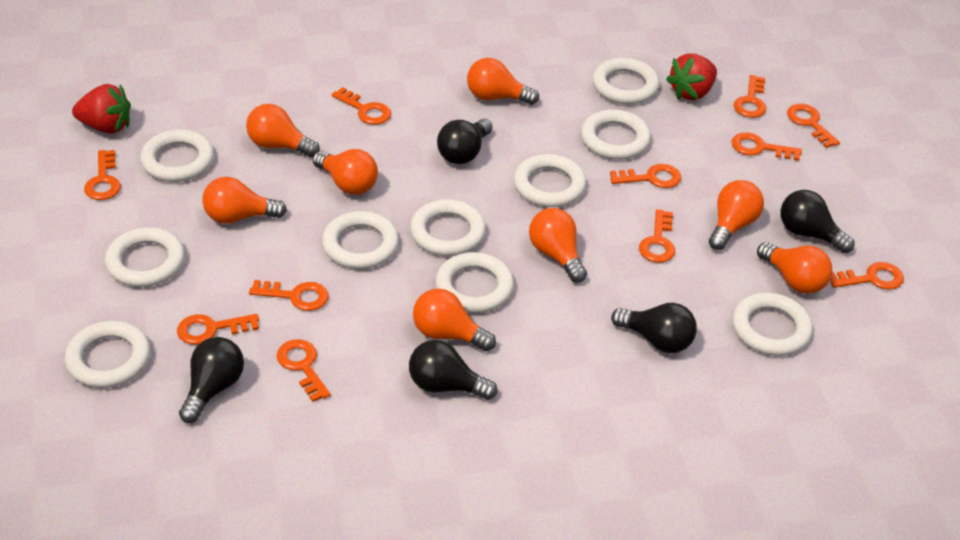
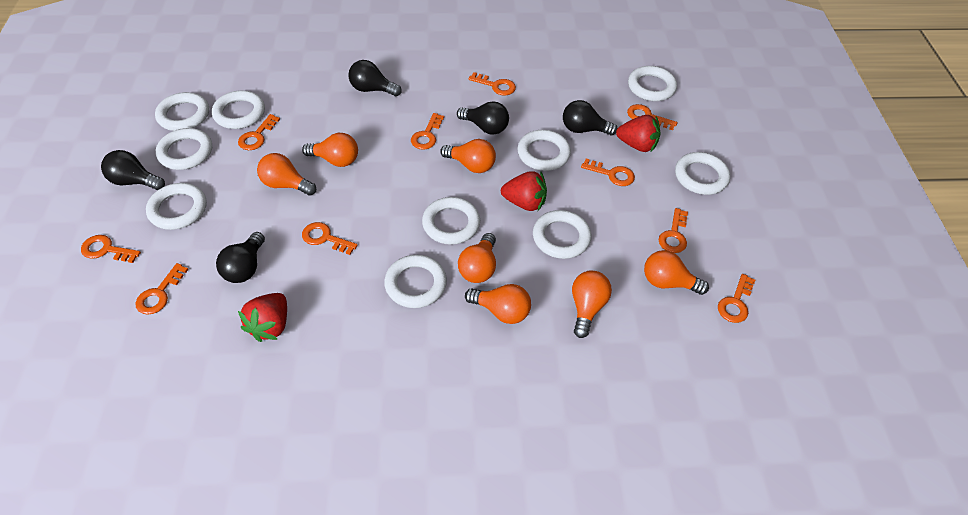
orange key: [84,150,121,200] [177,314,259,345] [249,280,329,311] [277,339,331,402] [332,87,391,125] [610,164,681,188] [639,209,675,263] [731,132,802,161] [734,75,766,118] [787,104,840,148] [830,262,904,290] = 11 -> [81,235,141,263] [135,263,189,315] [238,114,280,150] [302,222,358,255] [411,113,444,150] [469,72,516,95] [581,159,635,186] [627,104,677,130] [659,208,688,253] [718,274,755,323] = 10
orange light bulb: [202,177,287,224] [246,104,320,158] [313,149,378,195] [413,289,496,351] [467,58,539,105] [529,208,587,283] [709,180,764,250] [757,242,832,294] = 8 -> [257,153,316,196] [302,133,358,167] [440,139,496,173] [458,233,496,283] [465,284,531,324] [572,271,612,338] [644,250,709,295] = 7
red strawberry: [72,84,131,134] [666,53,717,100] = 2 -> [238,293,287,342] [501,171,547,211] [616,115,660,152] = 3

